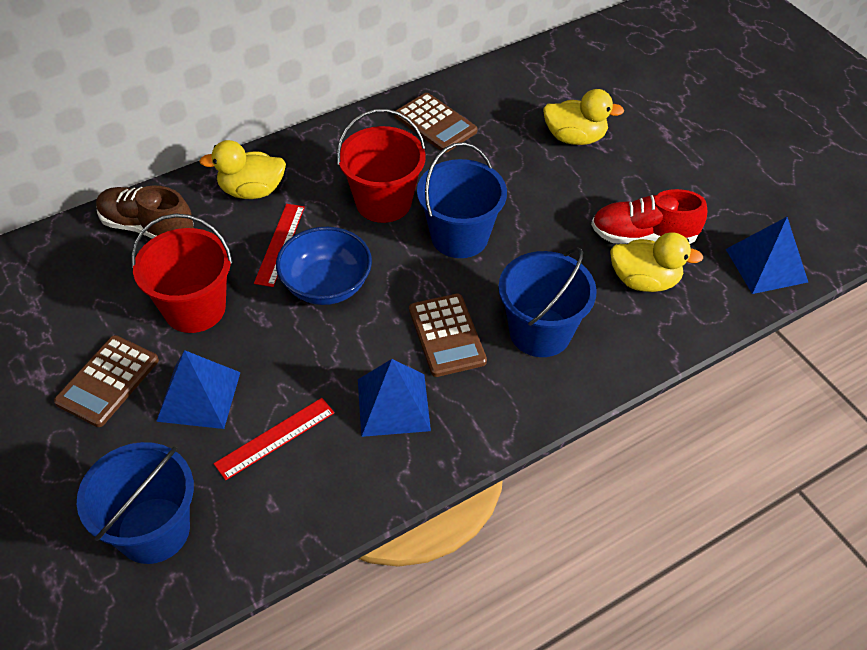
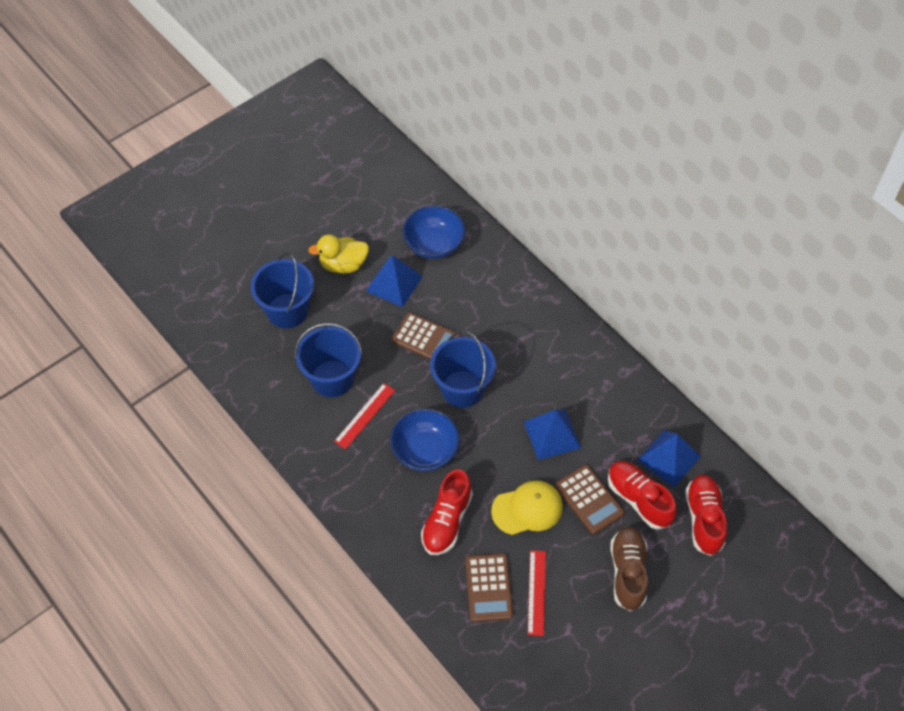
blue bowl: [276,227,372,305] = 1 -> [390,409,460,472] [402,205,465,259] = 2
red bucket: [131,214,233,333] [337,109,426,223] = 2 -> none = 0
red shoe: [591,189,707,244] = 1 -> [421,469,473,555] [608,461,677,529] [685,475,727,556] = 3
yellow cap: none = 0 -> [491,480,563,535] = 1
yellow duck: [199,140,286,199] [543,89,624,145] [610,232,704,292] = 3 -> [308,234,369,273] = 1

